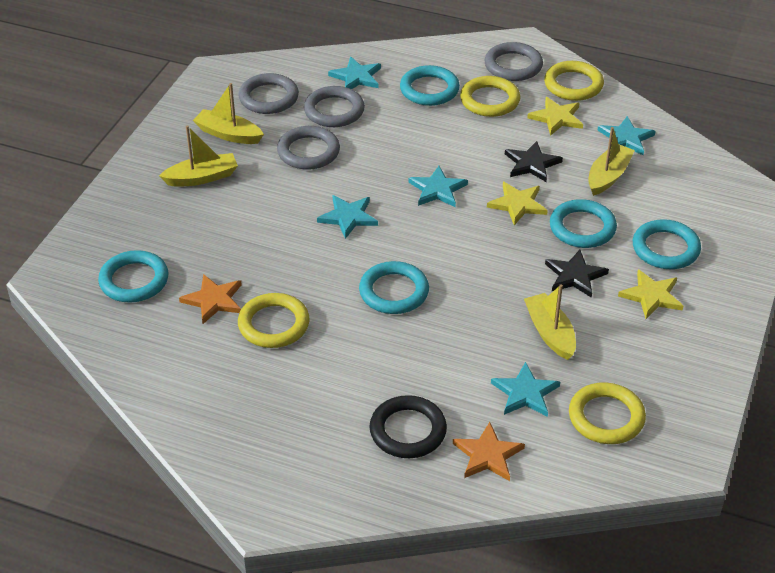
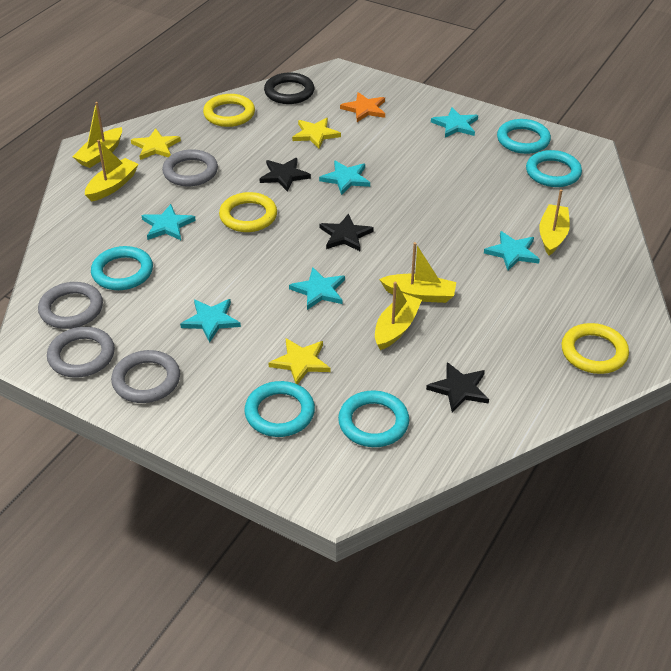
black star: [505,141,563,182] [545,250,609,298] = 2 -> [260,158,311,192] [320,214,374,251] [426,362,489,413] = 3
orange star: [179,274,242,324] [453,422,525,481] = 2 -> [340,92,385,122] = 1
turquoise star: [317,195,378,239] [328,57,381,89] [408,166,468,207] [491,362,560,417] [597,116,656,155] = 5 -> [141,204,196,240] [180,299,241,343] [289,267,345,310] [319,161,370,195] [431,107,478,137] [484,231,540,271] = 6
yellow boat: [159,125,238,187] [193,83,264,144] [524,284,576,360] [588,127,635,196] = 4 -> [72,102,122,168] [85,140,139,202] [375,282,422,350] [379,242,456,303] [539,189,570,255] = 5
yellow ring: [238,293,310,348] [460,76,520,117] [544,61,604,101] [569,382,646,444] = 4 -> [203,94,255,127] [219,192,277,232] [562,323,629,374] = 3

